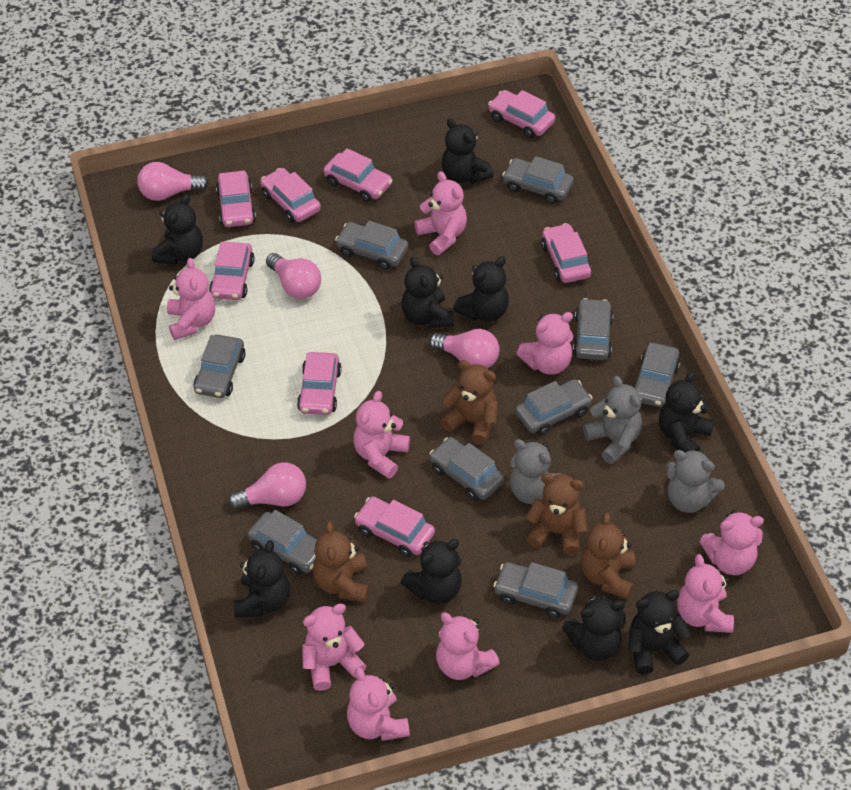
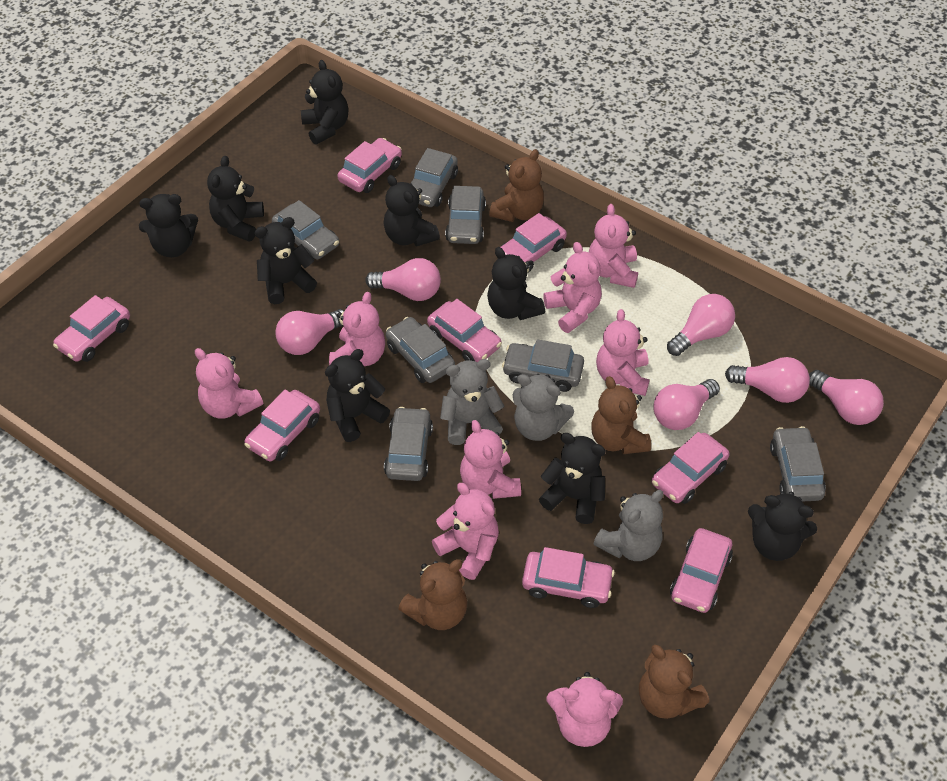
grey car: [193,335,246,398] [248,510,318,575] [335,221,408,270] [429,437,504,501] [493,562,578,618] [502,156,574,204] [515,379,593,436] [573,298,613,360] [632,343,680,407] = 9 -> [272,200,339,260] [384,407,433,481] [386,317,455,383] [411,148,458,207] [445,186,486,244] [502,339,584,392] [770,426,826,502] = 7
pink light bulb: [137,162,209,201] [228,463,306,510] [266,253,321,299] [429,329,500,368] = 4 -> [275,309,344,355] [365,258,441,301] [653,379,720,430] [667,294,735,356] [725,357,810,403] [809,370,884,425] = 6
pink teddy bear: [167,258,215,340] [302,604,366,691] [347,667,410,741] [353,391,410,479] [415,171,467,255] [436,612,500,680] [516,312,573,375] [677,554,734,633] [699,510,764,575] = 9 -> [195,348,263,419] [329,292,385,366] [432,483,499,580] [460,420,521,499] [543,242,602,333] [546,672,623,747] [589,204,638,288] [596,309,650,396] = 8

